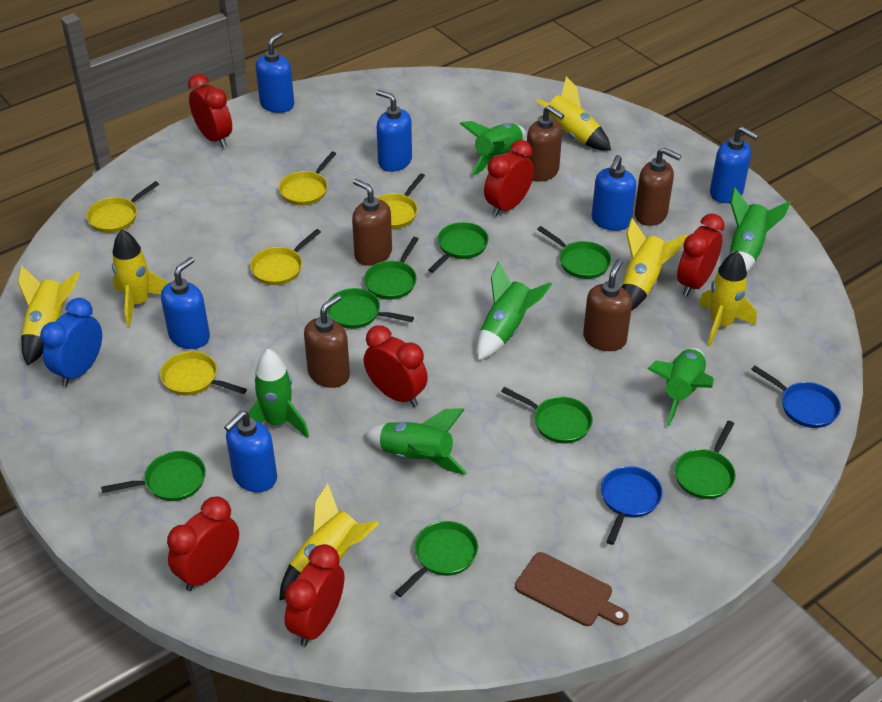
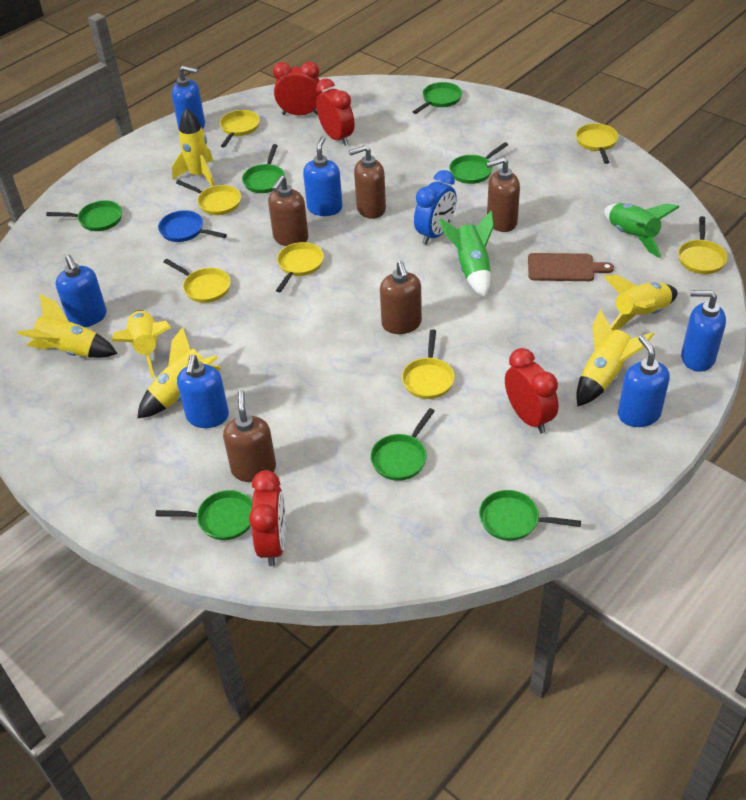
blue pan: [601,466,663,545] [751,366,841,428] = 2 -> [158,210,227,242] = 1
green pan: [101,451,206,501] [327,288,414,329] [364,237,419,300] [395,521,478,597] [428,222,489,273] [501,387,593,444] [537,226,611,279] [674,421,736,499] = 8 -> [46,200,122,231] [155,490,252,540] [242,144,285,193] [370,408,435,481] [413,82,462,114] [449,142,508,184] [479,490,581,541] = 7
green rocket: [249,349,309,438] [364,408,467,475] [460,121,526,176] [477,262,552,361] [647,348,714,426] [729,187,791,272] = 6 -> [439,211,494,298] [604,203,679,258] = 2
red clock: [167,497,239,591] [188,74,232,148] [285,544,344,646] [364,325,428,407] [484,140,534,217] [677,213,725,296] = 6 -> [249,470,286,566] [273,61,322,115] [316,78,355,146] [505,348,558,433] = 4
yellow pan: [86,181,159,233] [160,351,247,395] [250,229,321,285] [279,152,336,205] [377,173,425,229] = 5 -> [164,259,231,303] [176,180,241,215] [220,110,260,148] [276,242,324,292] [402,329,455,399] [576,123,619,164] [678,216,728,274] = 7

